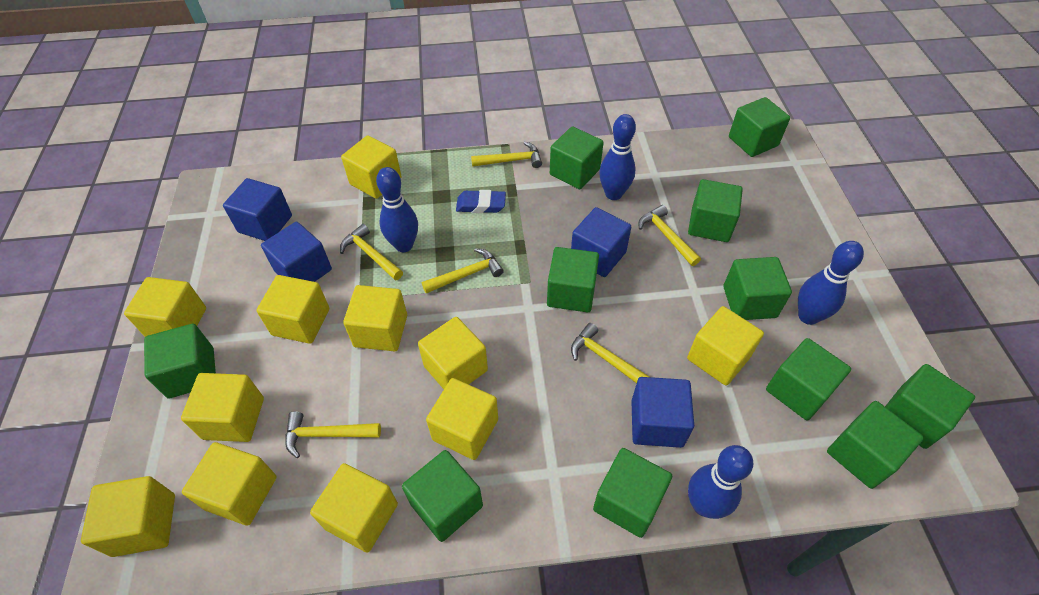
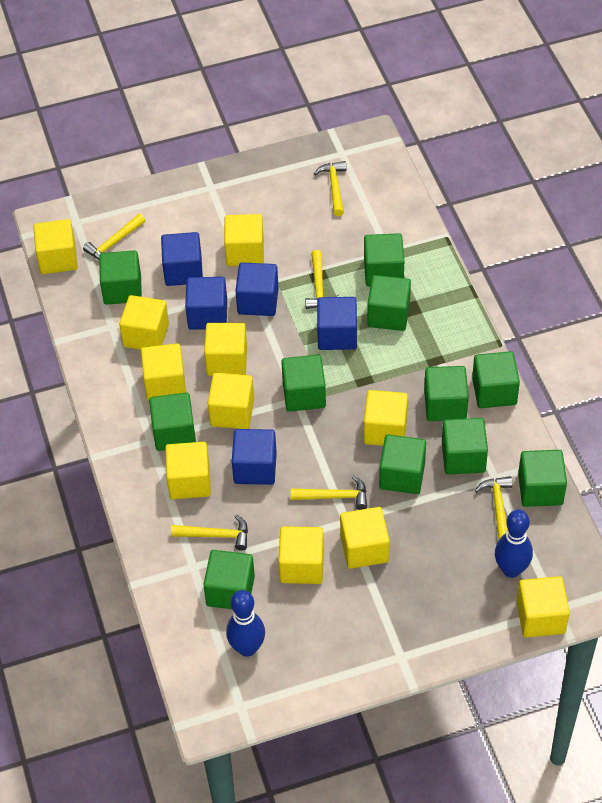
blue bowling pin: [376,167,418,252] [599,114,636,200] [688,445,753,519] [798,241,864,325] = 4 -> [226,590,265,657] [495,509,533,578] = 2
blue cube: [223,178,292,241] [261,222,332,282] [571,207,631,277] [631,377,694,448] = 4 -> [161,232,203,286] [185,277,227,330] [232,429,277,485] [235,263,279,316] [317,297,357,350] = 5
blue eraser: [456,190,506,213] = 1 -> none = 0

